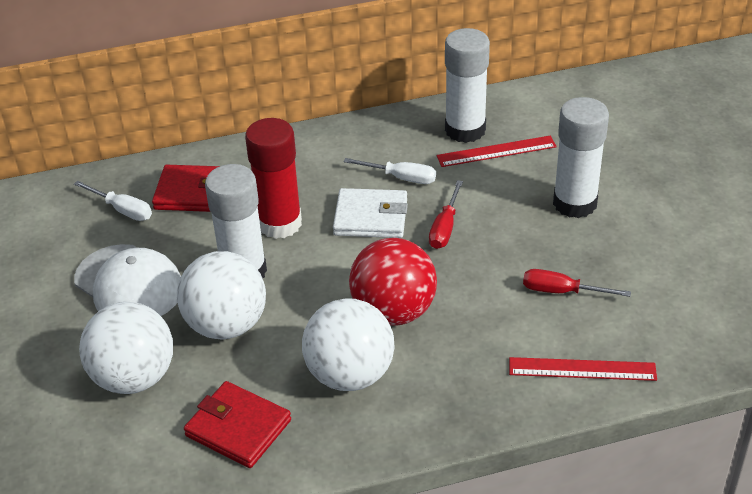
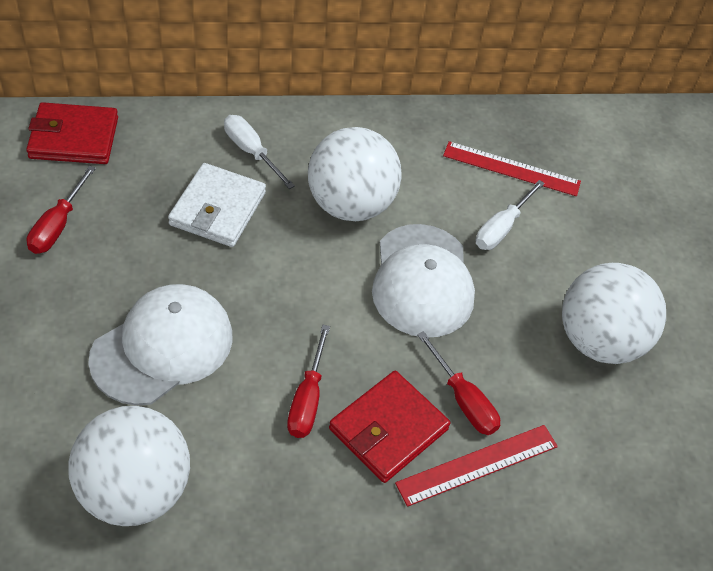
red ball: [349,238,437,326] = 1 -> none = 0
red glue stick: [245,118,302,239] = 1 -> none = 0
red screwdriver: [429,180,463,249] [523,269,631,297] = 2 -> [27,166,96,254] [287,325,330,438] [417,331,500,435] = 3
white cap: [74,244,181,316] = 1 -> [88,284,233,406] [372,224,475,337] = 2
white glue stick: [205,164,267,279] [445,28,490,143] [553,97,609,218] = 3 -> none = 0

